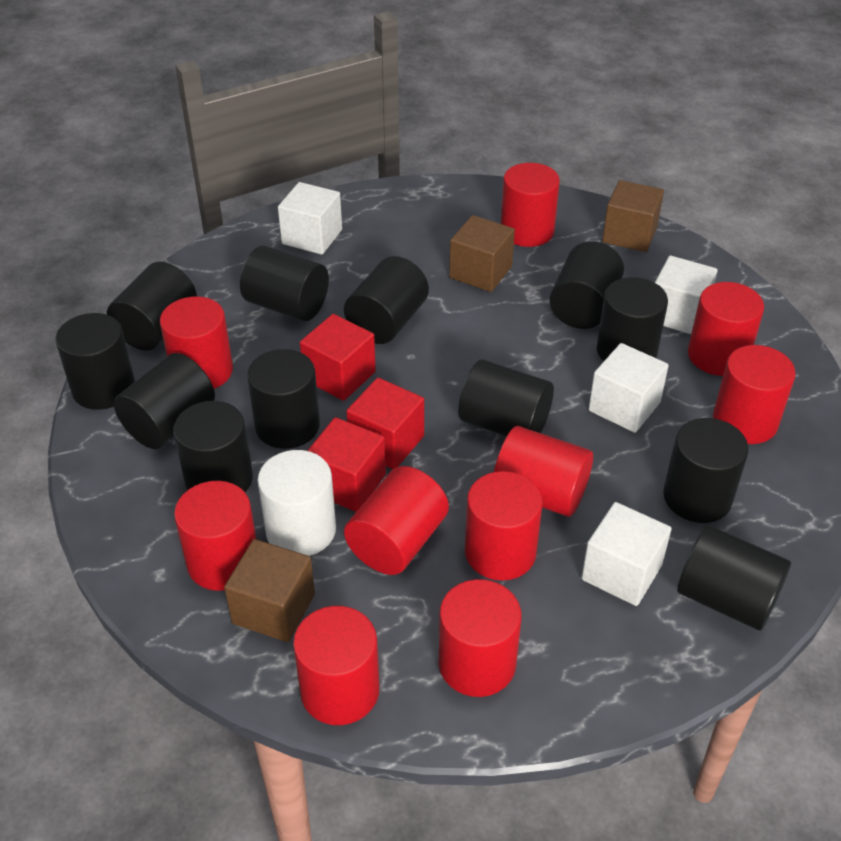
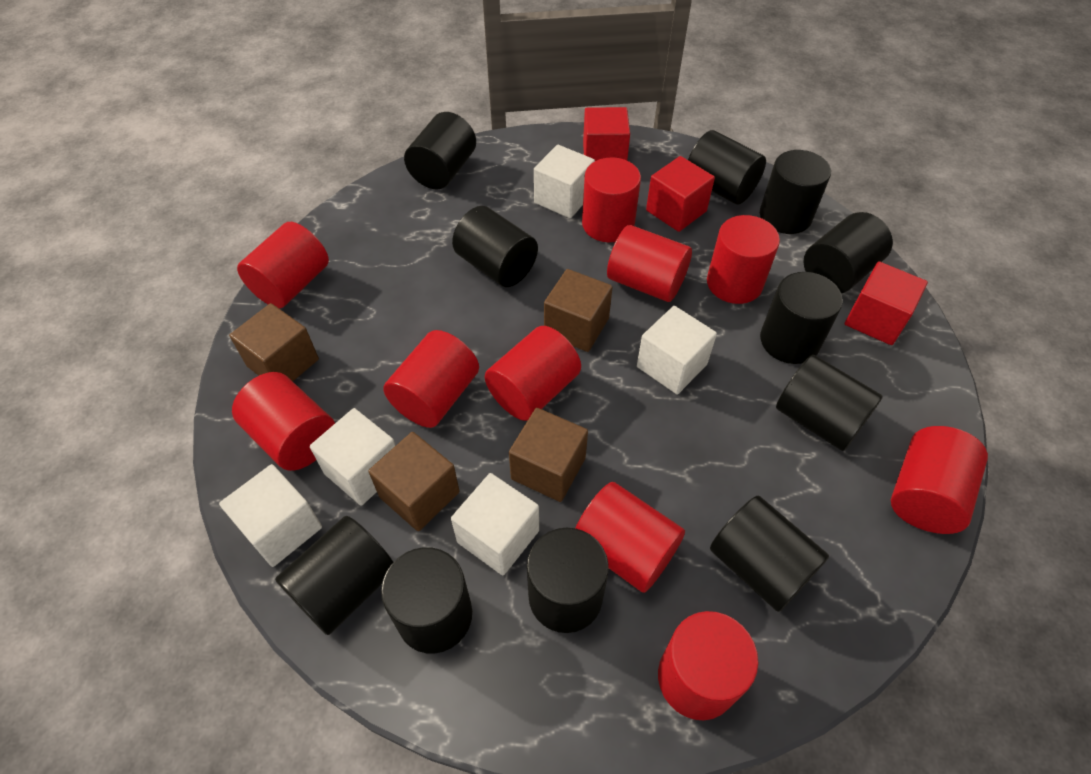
black cylinder: [55,313,135,410] [107,262,197,351] [114,353,215,449] [173,401,253,492] [240,246,329,321] [247,349,320,449] [344,256,429,344] [458,359,554,437] [549,241,624,329] [597,277,668,361] [663,418,749,523] [677,525,791,630] = 12 -> [275,516,393,635] [381,547,472,654] [404,112,476,189] [452,206,538,287] [527,528,609,633] [688,130,766,205] [710,496,829,612] [760,150,831,234] [760,272,843,364] [776,355,883,451] [803,212,893,293] = 11
brown cube: [224,539,315,642] [449,215,515,292] [602,180,664,252] = 3 -> [229,303,319,381] [368,432,460,531] [509,408,588,502] [544,269,613,352] = 4
white cube: [278,182,342,255] [582,502,672,606] [589,343,669,433] [655,256,718,334] = 4 -> [219,464,322,567] [310,408,396,506] [451,473,539,576] [534,145,595,218] [637,306,717,394] = 5
white cylinder: [257,450,336,556] = 1 -> none = 0

